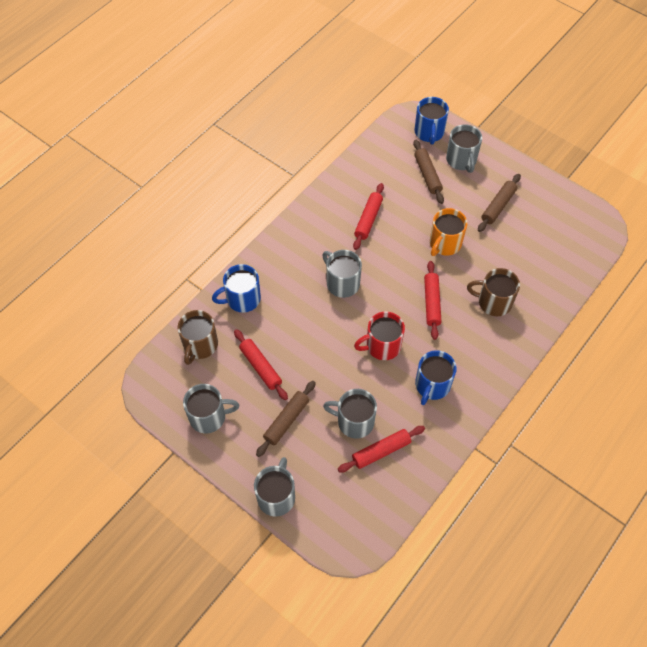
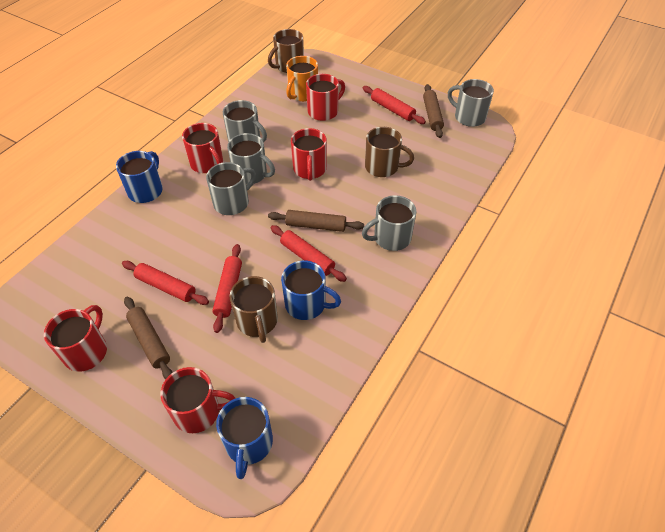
brown mug: [178,310,218,365] [467,268,520,316] = 2 -> [230,276,278,343] [268,29,304,73] [365,127,414,177] = 3
red mug: [354,312,405,360] = 1 -> [44,305,107,372] [160,367,236,433] [182,123,223,173] [291,128,327,181] [306,74,345,121] = 5

